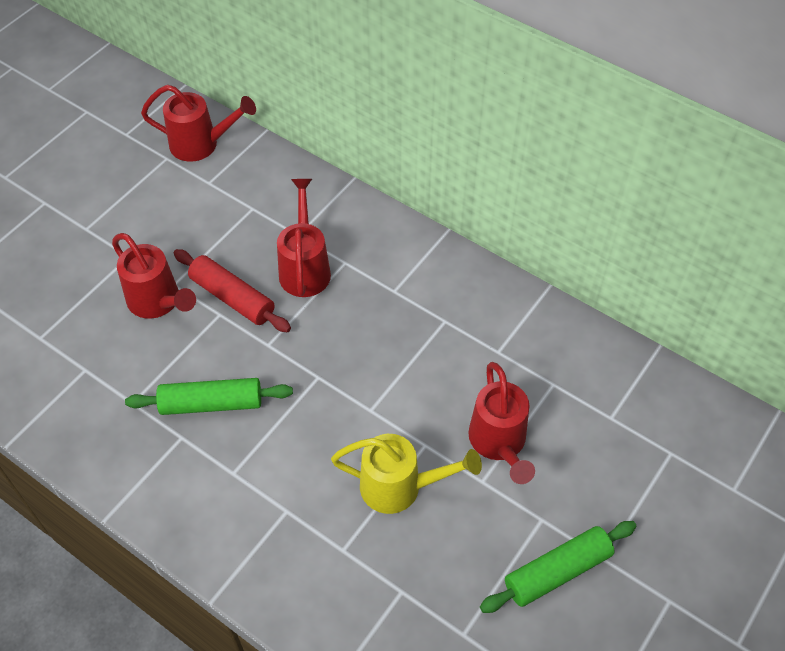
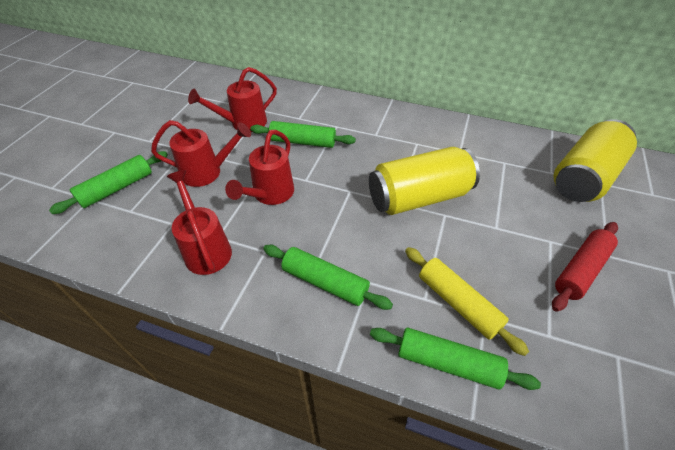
green rolling pin: [125,378,293,415] [480,521,637,613] = 2 -> [49,151,168,214] [250,121,356,148] [263,245,393,310] [370,328,541,390] = 4
yellow can: none = 0 -> [369,147,480,215] [554,119,637,202] = 2
yellow rolling pin: none = 0 -> [405,247,529,356] = 1
yellow watering can: [331,434,482,514] = 1 -> none = 0

